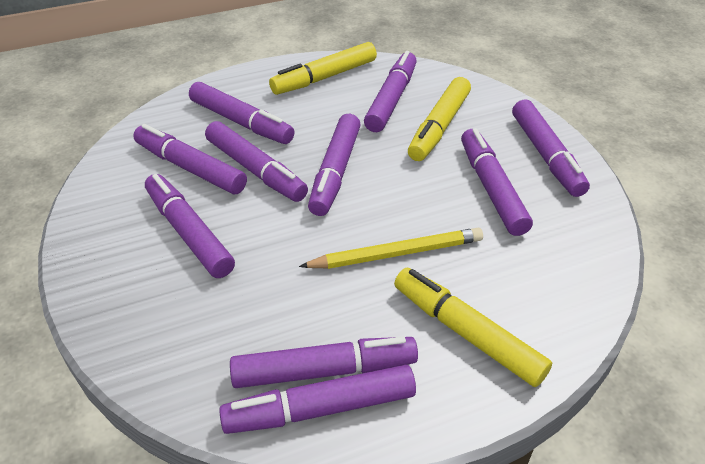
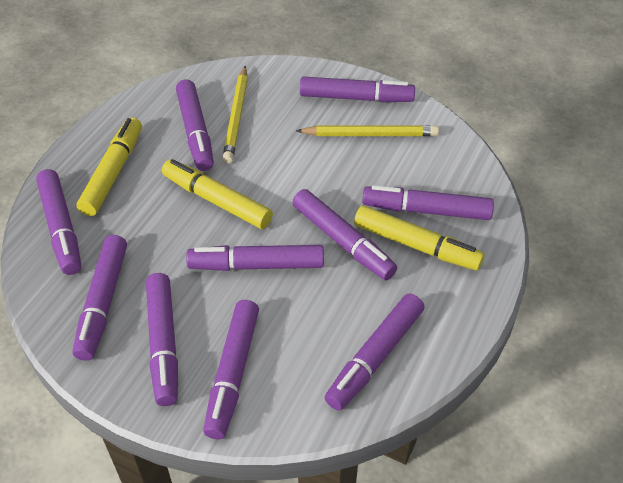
yellow pencil: [299,228,483,269] = 1 -> [222,66,248,163] [296,125,439,136] = 2

